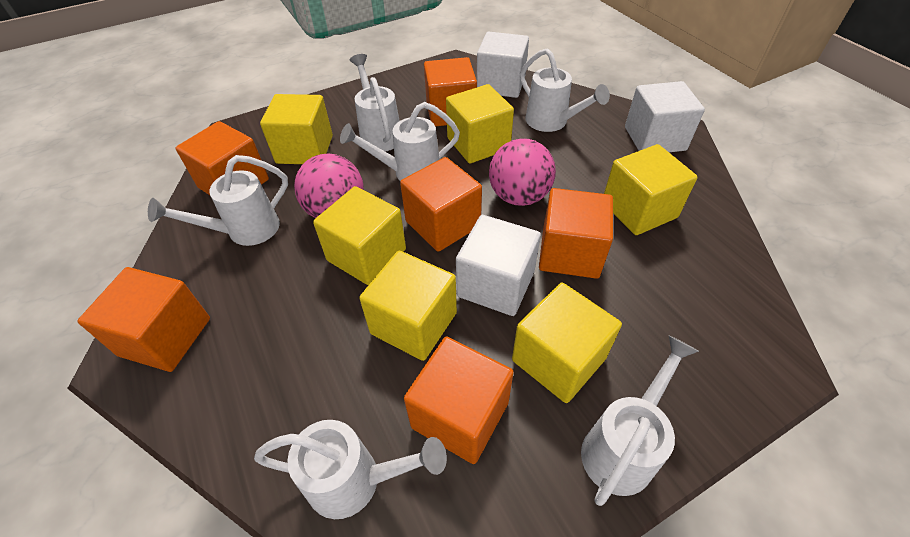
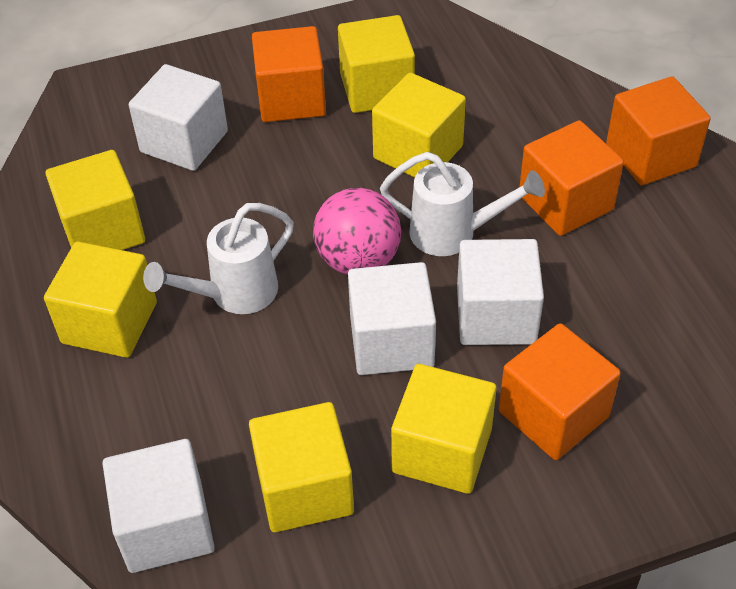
orange cube: [78,267,210,372] [175,121,269,195] [400,157,482,252] [404,337,514,464] [424,57,477,126] [539,188,613,279] = 6 -> [252,26,326,122] [499,323,621,460] [519,120,624,236] [606,76,711,185] = 4
pink ball: [294,153,364,218] [489,138,556,206] = 2 -> [313,188,401,275] = 1
white cube: [456,215,541,316] [477,32,529,98] [625,81,705,152] = 3 -> [102,439,215,573] [129,64,228,171] [348,262,436,375] [457,239,544,345] = 4
white watering can: [148,155,288,246] [254,420,447,519] [340,102,460,181] [350,54,400,152] [520,48,610,132] [581,336,699,506] = 6 -> [143,203,294,314] [380,152,545,256] = 2

